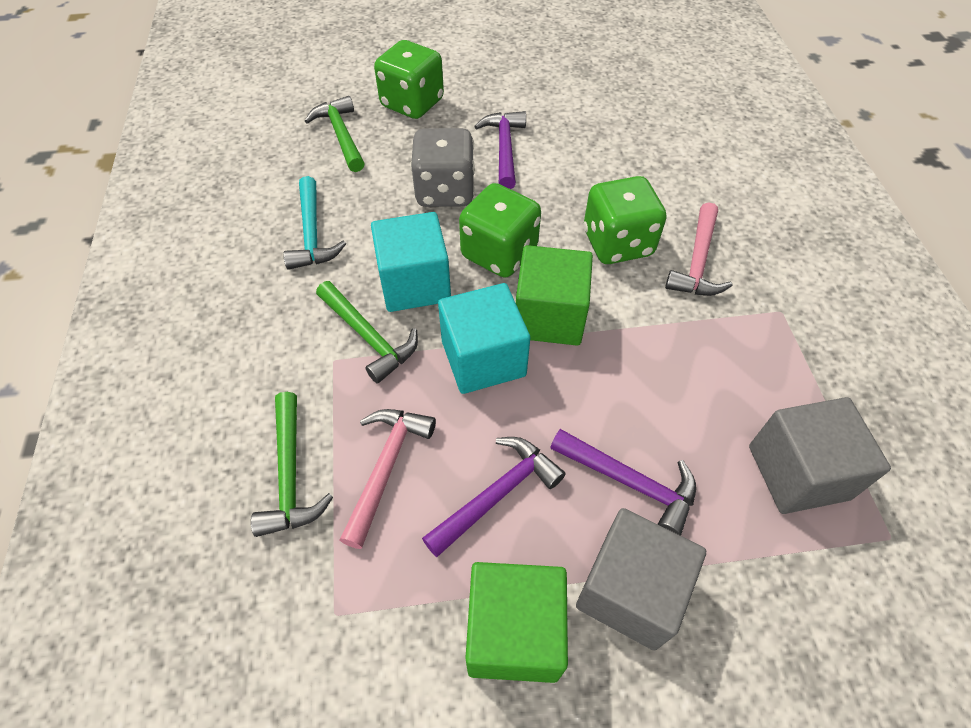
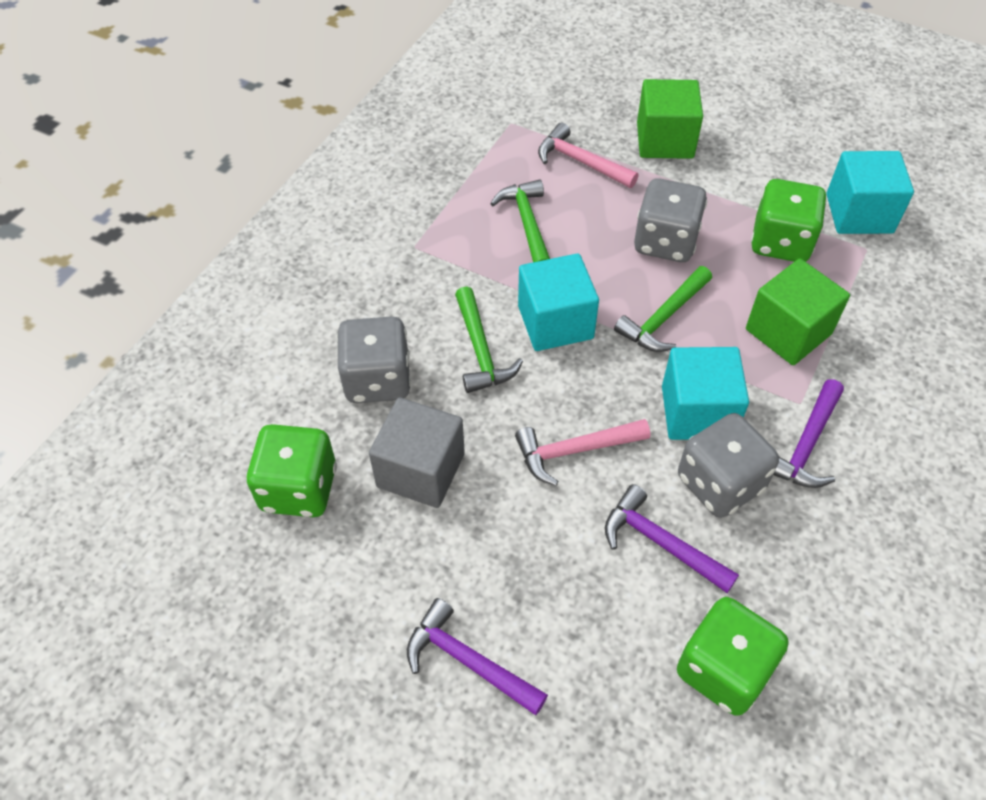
grey cube: [576,508,706,651] [749,397,891,514] = 2 -> [369,398,465,508] = 1
grey dice: [410,128,475,207] = 1 -> [337,316,411,403] [634,178,707,262] [678,413,779,518] = 3
turquoise cube: [371,212,451,312] [438,283,530,394] = 2 -> [518,253,599,351] [662,347,749,440] [827,151,914,234] = 3
turquoise hammer: [283,176,346,270] = 1 -> none = 0

